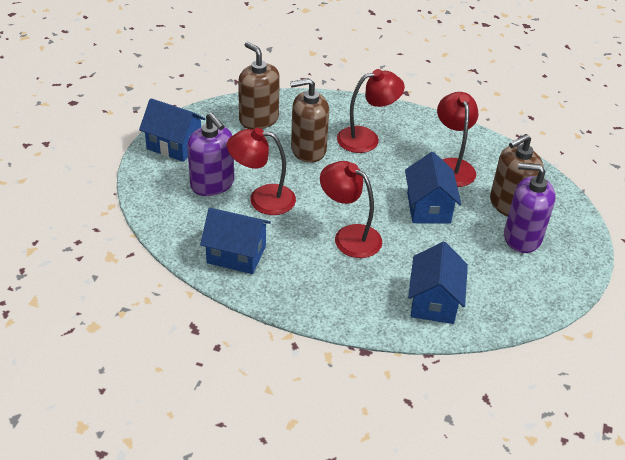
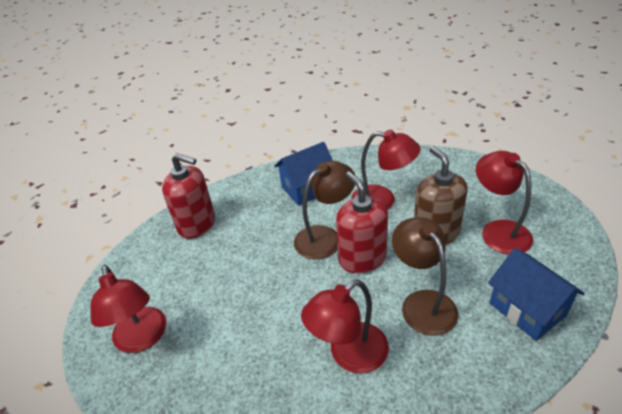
blue house: [139,98,206,162] [200,208,271,274] [405,152,461,224] [408,242,468,324] = 4 -> [274,142,333,206] [488,248,585,341] = 2
brown lamp: none = 0 -> [294,161,355,259] [392,217,458,336] = 2
brown soap dispenser: [238,42,280,130] [290,78,329,163] [490,134,544,216] = 3 -> [414,146,468,245] = 1
purple soap dispenser: [187,113,234,196] [504,163,556,253] = 2 -> none = 0
red soap dispenser: none = 0 -> [162,153,215,239] [336,172,388,274] = 2

